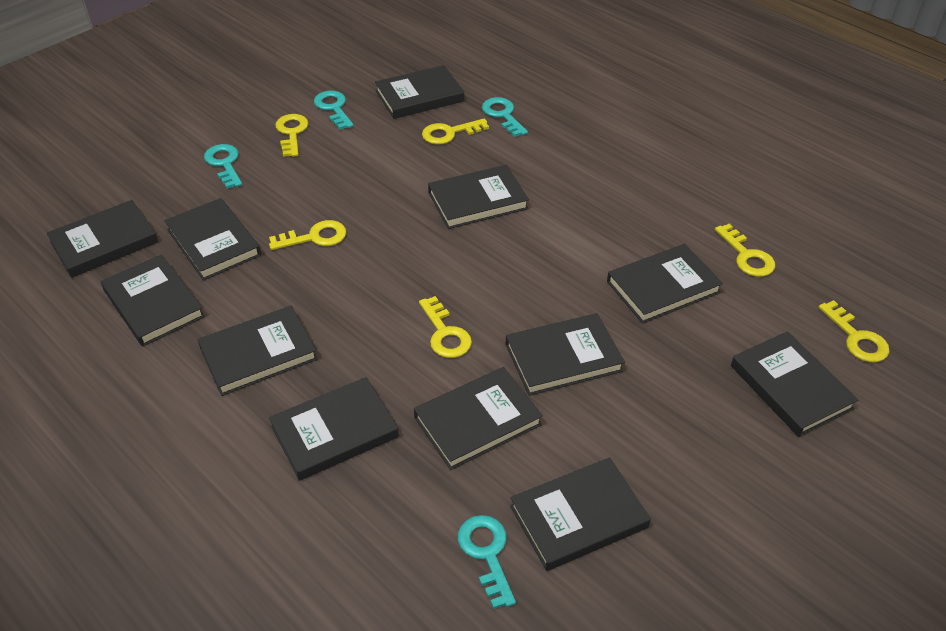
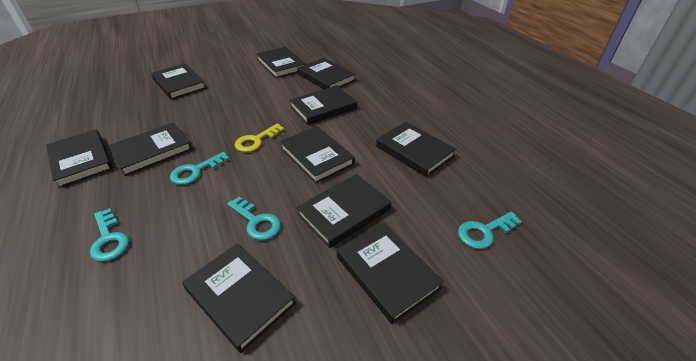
black book: [47,200,158,278] [101,254,205,347] [165,198,261,280] [198,306,318,396] [269,377,399,481] [375,65,464,119] [414,367,543,470] [428,165,529,229] [506,313,625,396] [510,458,651,571] [607,244,723,324] [731,331,858,437] = 12 -> [46,129,113,188] [108,122,192,176] [151,63,206,100] [182,243,296,353] [256,47,306,78] [280,126,355,184] [290,85,357,125] [296,174,391,248] [297,58,356,89] [337,223,444,324] [376,122,456,177] = 11
yellow key: [269,220,346,250] [275,114,308,157] [419,296,472,358] [422,118,489,145] [715,224,775,277] [818,300,889,362] = 6 -> [235,123,284,152] = 1

